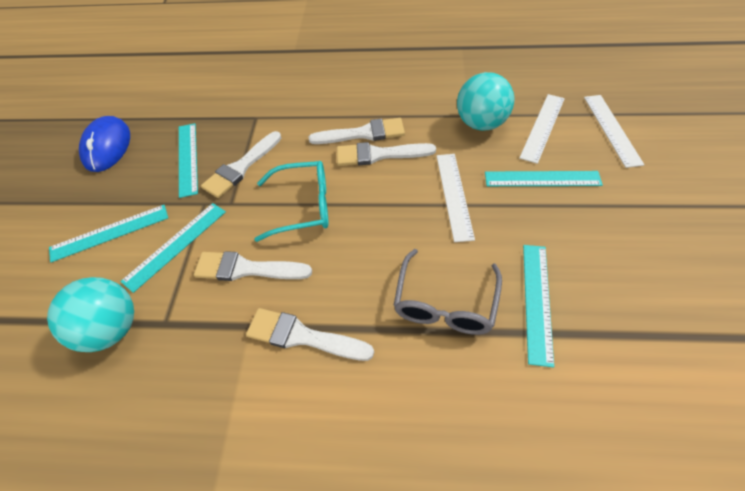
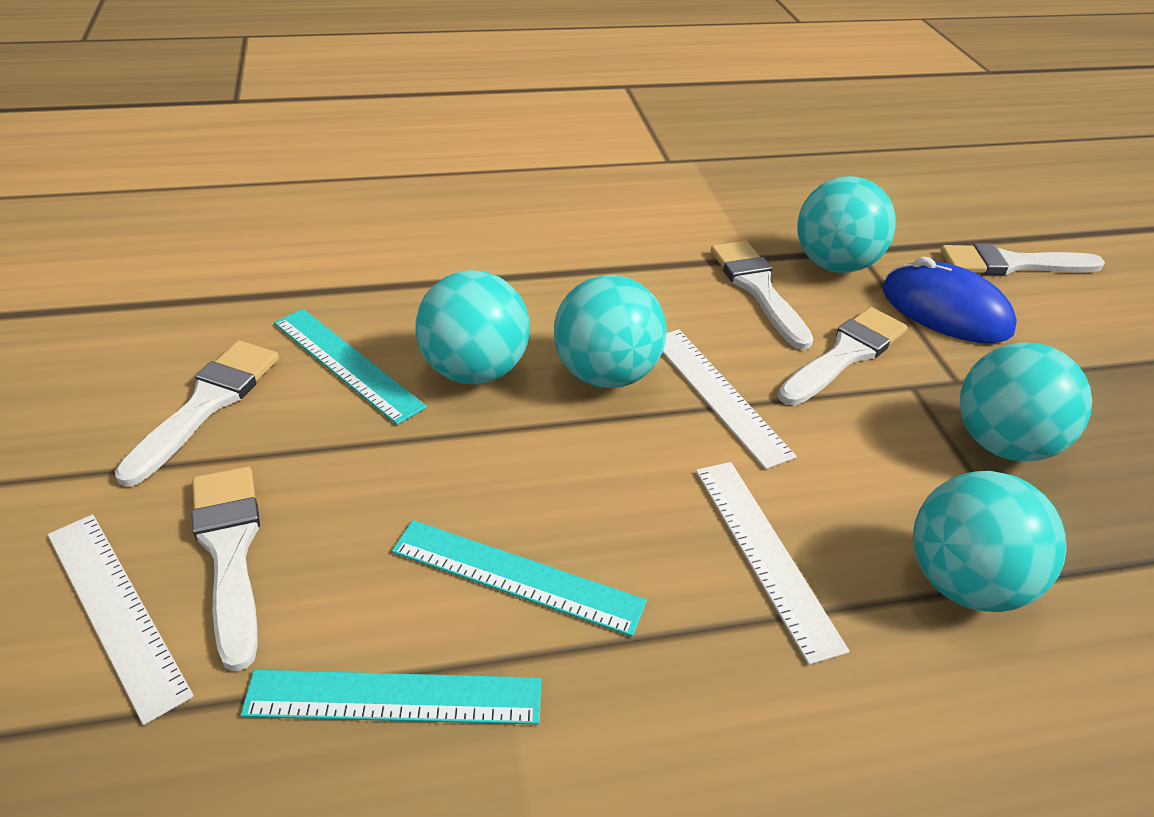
grey glasses: [394,249,502,335] = 1 -> none = 0
turquoise ball: [47,277,134,352] [457,72,514,131] = 2 -> [416,270,530,384] [554,275,667,388] [797,176,896,273] [913,471,1067,612] [960,342,1092,462] = 5
turquoise glasses: [254,161,328,242] = 1 -> none = 0
turquoise ruler: [49,205,168,262] [120,203,226,293] [179,123,198,198] [485,171,603,186] [523,245,554,367] = 5 -> [240,670,541,724] [274,309,427,425] [392,520,647,637] = 3

